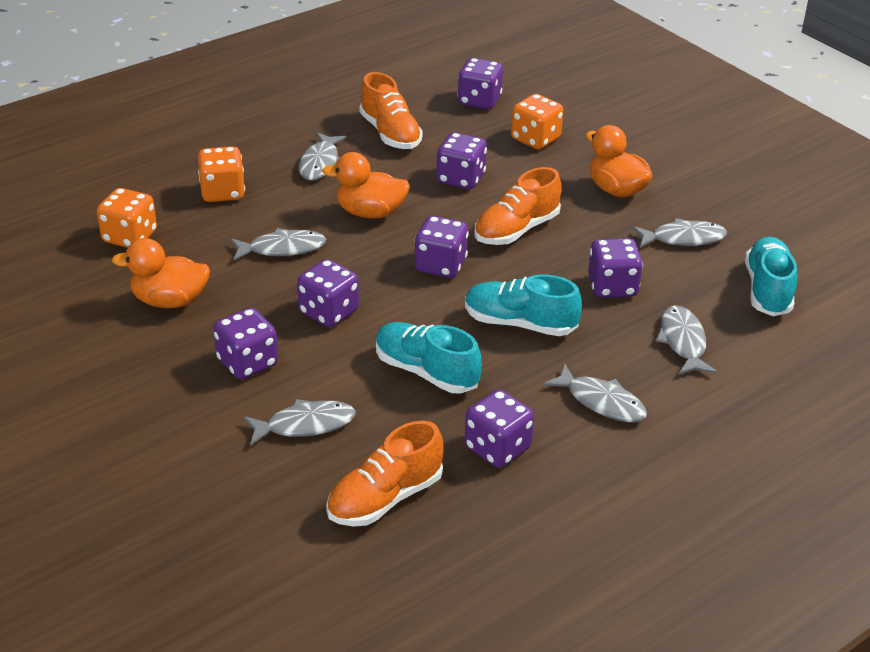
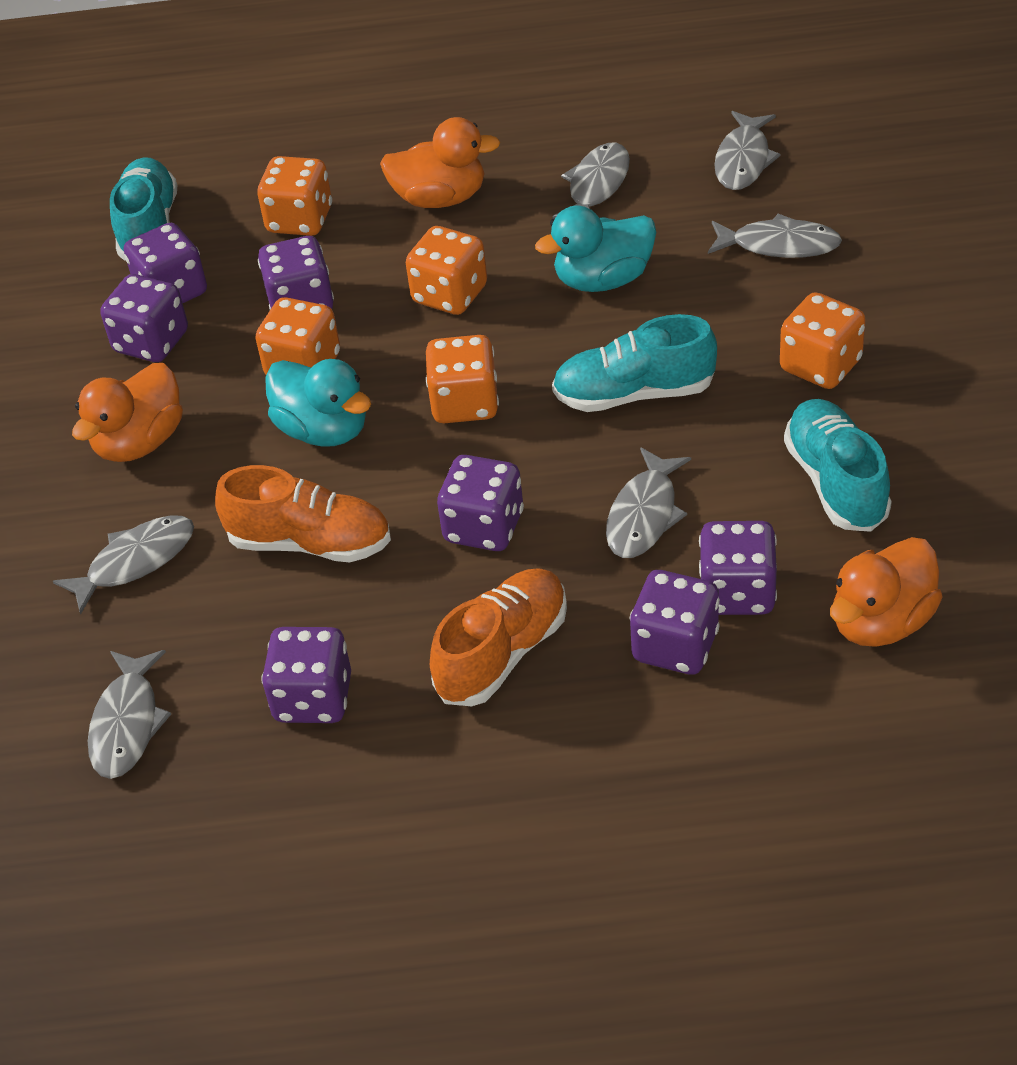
orange dice: [97,188,157,248] [198,146,245,202] [511,94,563,149] = 3 -> [255,297,340,375] [257,156,332,236] [406,226,487,315] [426,335,499,423] [780,292,866,389] = 5
orange shoe: [326,421,443,527] [359,72,423,149] [474,167,562,245] = 3 -> [215,465,391,562] [430,568,567,706] = 2
turquoise duck: none = 0 -> [265,359,371,446] [535,206,656,292] = 2

